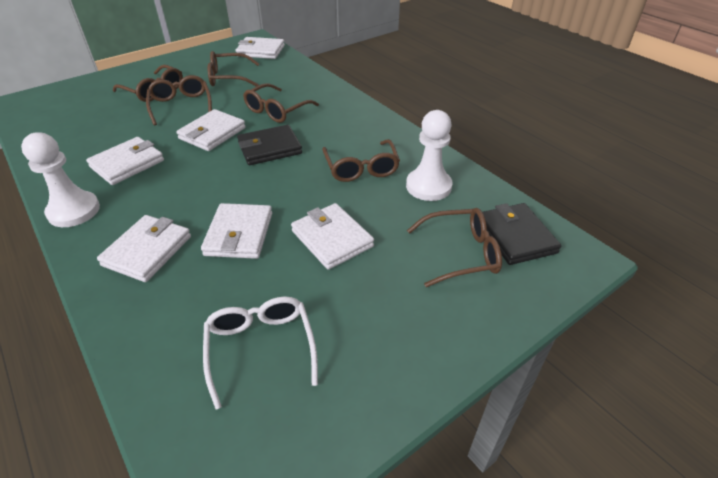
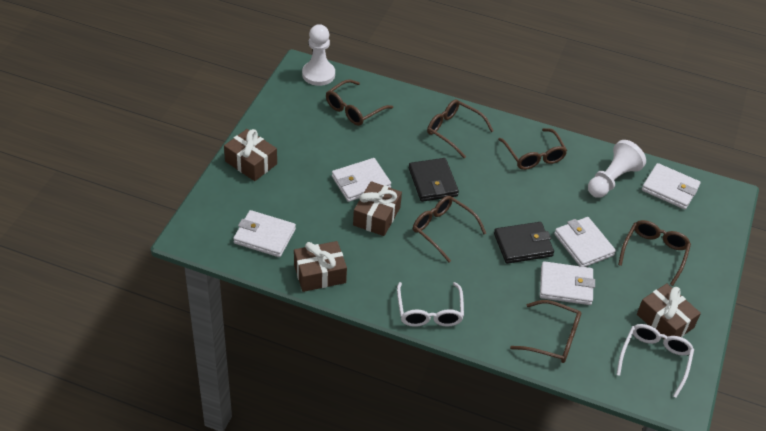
brown gift: none = 0 -> [224,129,277,181] [294,241,347,292] [353,181,402,236] [637,283,701,339] = 4
white glasses: [203,296,318,410] = 1 -> [397,282,464,327] [616,324,694,398] = 2
white wallet: [86,137,164,185] [97,215,191,282] [176,109,246,151] [201,203,272,259] [236,37,285,59] [291,203,374,270] = 6 -> [233,210,296,257] [332,158,391,202] [540,261,595,305] [554,217,616,267] [642,163,701,209] = 5

